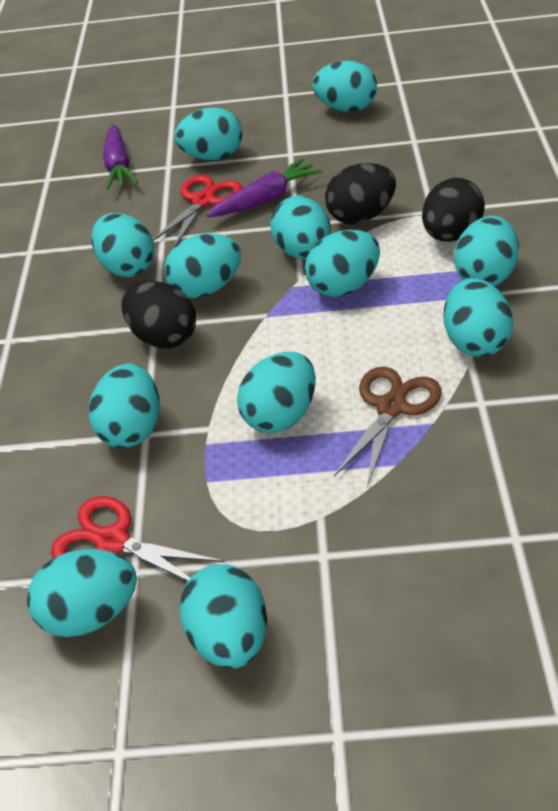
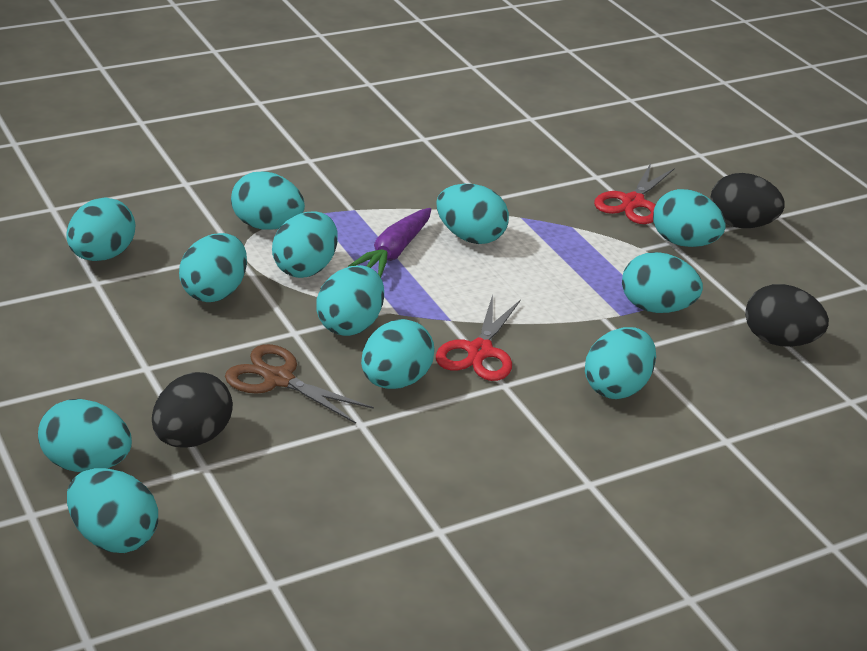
purple carrot: [103,124,138,190] [206,158,322,217] = 2 -> [348,208,431,278] = 1

